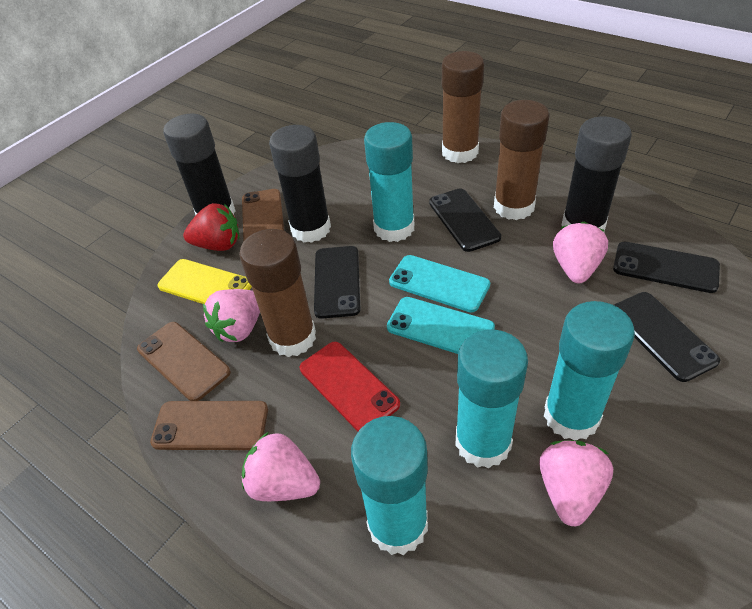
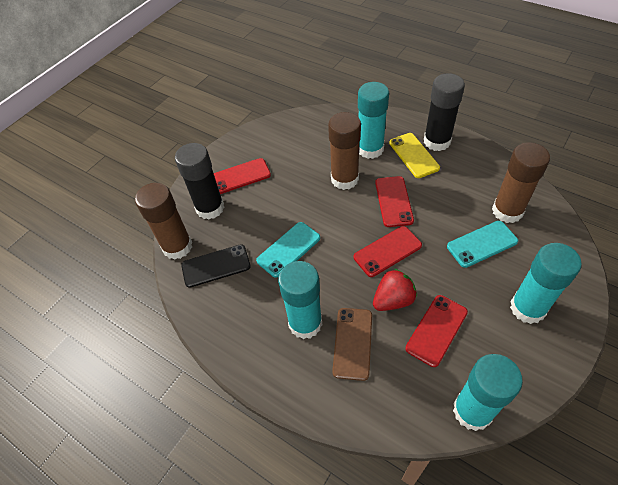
black glue stick: [163,113,236,215] [269,125,331,243] [562,116,632,232] = 3 -> [175,143,225,220] [424,73,465,151] = 2
black phone: [314,246,361,319] [429,188,501,252] [613,242,720,293] [614,292,720,382] = 4 -> [181,244,251,288] = 1
brown phone: [137,322,231,401] [150,401,268,450] [242,189,284,241] = 3 -> [332,308,372,381] = 1
pink strawberry: [203,289,260,342] [242,432,320,501] [539,440,613,526] [553,222,608,283] = 4 -> none = 0
red phone: [300,342,400,431] = 1 -> [214,158,271,194] [353,226,422,277] [375,176,414,227] [405,295,468,367] = 4

